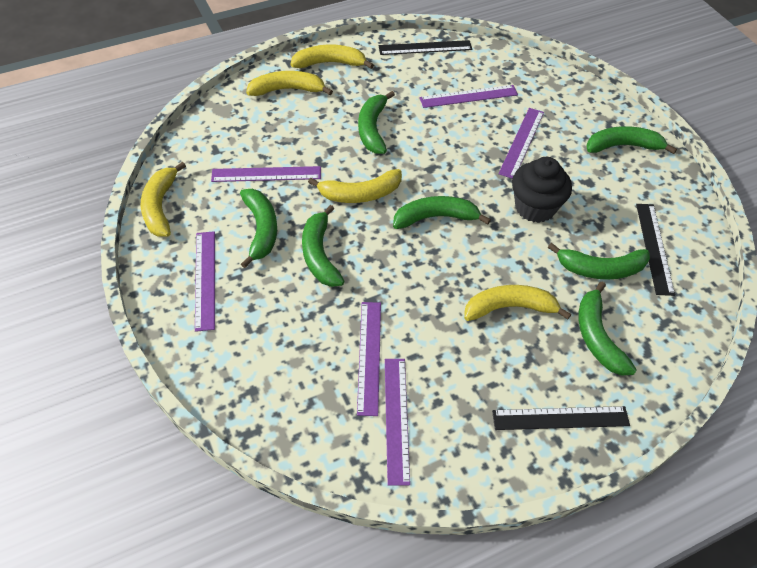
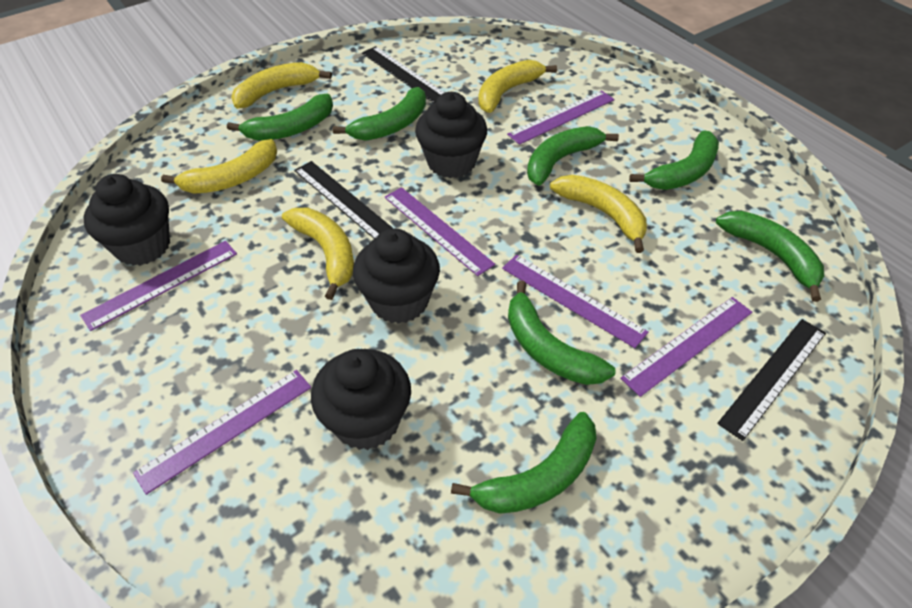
black cupcake: [512,157,572,223] = 1 -> [83,174,170,266] [311,349,411,450] [353,228,440,324] [415,92,487,178] = 4

